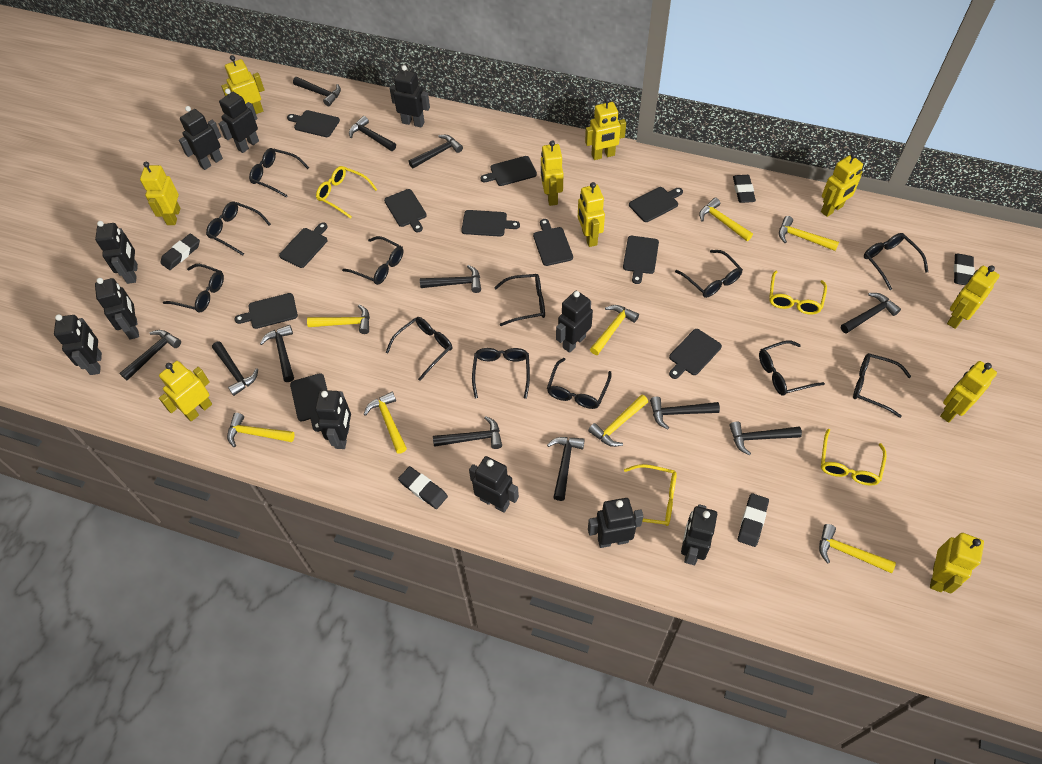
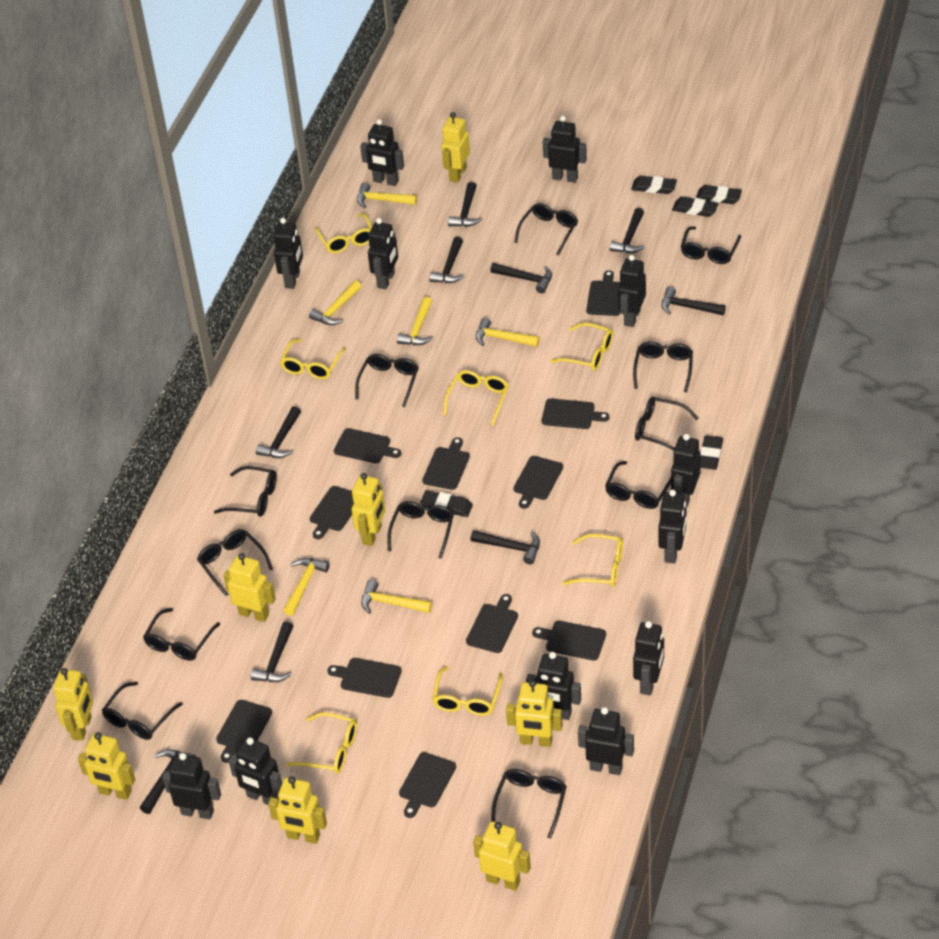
black hammer: [120,330,181,381] [212,341,258,396] [260,325,294,382] [293,77,341,106] [349,116,396,151] [408,135,463,168] [420,265,481,293] [433,416,502,449] [547,437,585,501] [650,397,720,430] [730,422,802,456] [841,293,901,334] = 12 -> [140,749,196,814] [251,621,293,682] [256,406,301,458] [429,237,464,283] [448,182,482,227] [470,530,540,564] [490,263,552,293] [610,208,645,253] [661,287,726,315] = 9
black robot: [54,314,102,375] [95,221,138,284] [95,278,139,340] [179,106,223,170] [219,88,259,153] [315,390,351,449] [390,65,430,128] [469,456,519,513] [556,291,593,353] [588,498,643,548] [681,504,717,565] = 11 -> [162,753,221,819] [229,737,282,805] [273,218,303,289] [360,119,404,186] [368,218,398,289] [526,652,581,720] [543,116,587,183] [578,707,634,775] [618,255,646,327] [633,621,664,695] [658,490,686,564] [671,434,701,508] = 12
yellow glasses: [316,166,377,219] [624,464,677,526] [769,271,827,315] [821,429,887,486] = 4 -> [280,339,346,379] [286,712,357,774] [315,214,372,253] [432,666,503,716] [443,370,509,426] [550,323,613,371] [563,534,623,587] = 7
yellow hammer: [227,413,295,447] [307,305,370,334] [364,392,407,454] [588,394,648,447] [590,305,639,355] [699,198,753,241] [779,216,839,251] [819,524,896,573] = 8 -> [283,558,330,616] [309,280,362,325] [357,183,417,208] [361,580,432,614] [397,297,433,345] [476,318,540,347] = 6
yellow robot: [140,162,181,225] [159,361,212,421] [221,55,265,114] [541,140,563,206] [578,182,605,247] [585,98,626,160] [821,152,863,217] [930,533,984,594] [940,361,997,423] [947,265,1000,329] = 10 -> [53,668,93,741] [78,732,136,800] [223,553,276,622] [268,777,327,844] [351,473,385,546] [441,112,470,183] [473,821,531,891] [506,680,562,747] = 8

